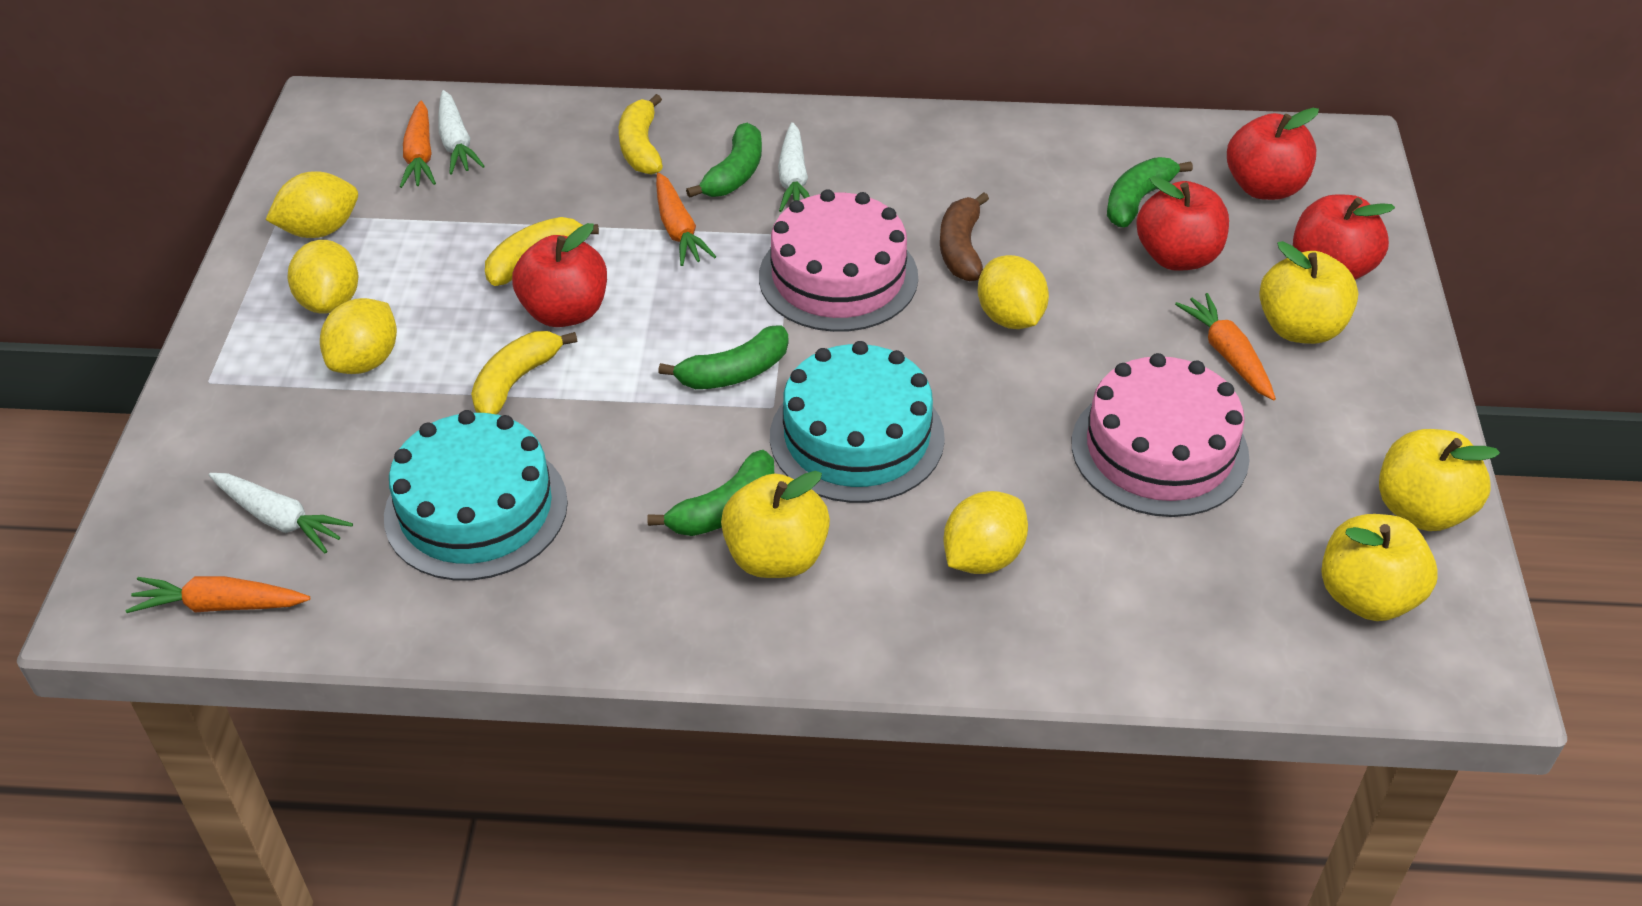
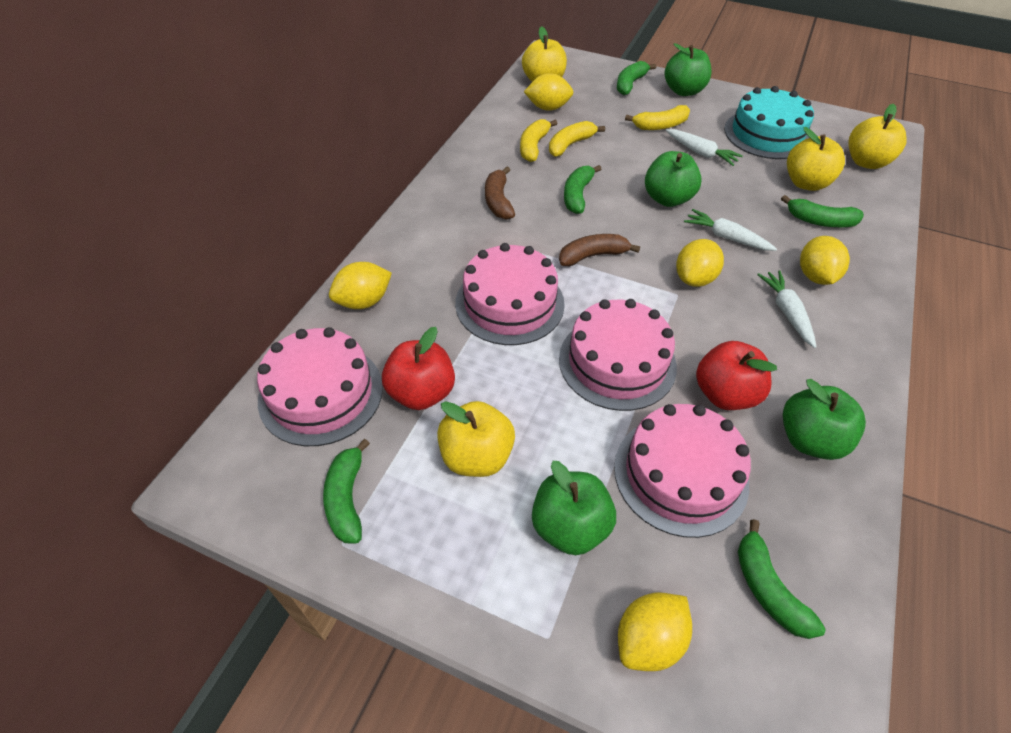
brown banana: [940,192,989,281] = 1 -> [485,167,515,220] [559,234,640,266] = 2
green apple: none = 0 -> [532,461,616,555] [645,151,702,207] [665,43,712,96] [783,379,866,460] = 4
green banana: [647,450,774,536] [658,325,788,389] [686,123,762,198] [1107,157,1193,227] = 4 -> [323,439,370,543] [564,165,601,214] [617,61,656,95] [738,519,826,639] [781,195,864,227] = 5
orange carrot: [126,576,310,613] [400,101,436,188] [656,173,716,266] [1175,293,1276,401] = 4 -> none = 0
pink cake: [759,189,918,332] [1072,353,1250,517] = 2 -> [257,327,383,446] [455,243,565,345] [559,299,677,411] [614,404,751,538] = 4
red apple: [512,223,607,327] [1136,176,1229,271] [1227,108,1319,200] [1293,194,1395,280] = 4 -> [382,327,455,410] [696,341,777,410] = 2
turquoise cake: [384,410,568,580] [770,341,945,503] = 2 -> [724,86,814,159] = 1

